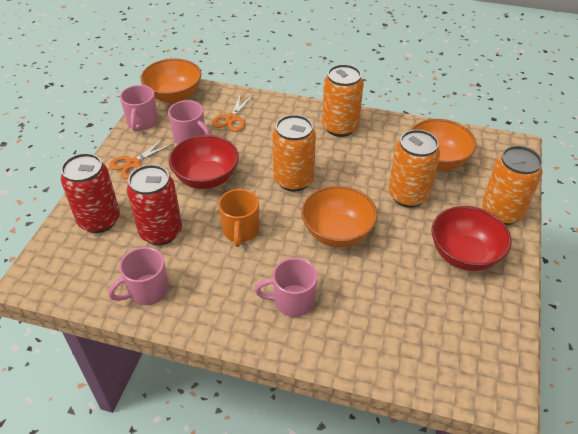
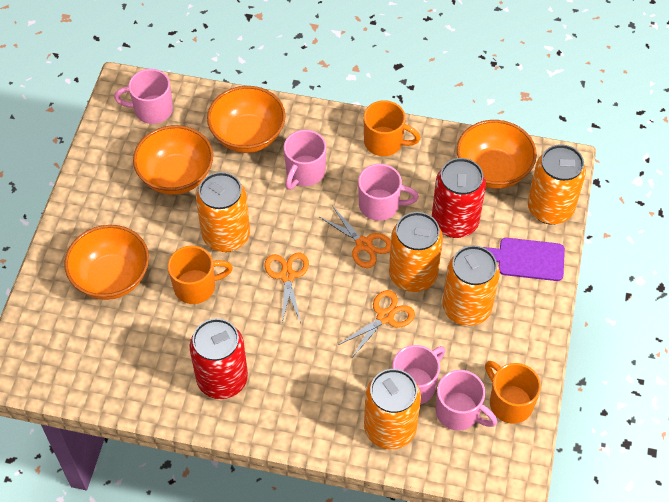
orange bowl: [140,58,201,103] [301,185,378,247] [410,119,477,171] = 3 -> [65,225,149,300] [133,125,213,195] [207,86,286,153] [457,120,537,189] = 4
orange can: [272,115,316,192] [322,64,364,137] [389,129,440,208] [482,146,543,225] = 4 -> [196,172,250,252] [364,369,421,449] [389,212,443,292] [442,245,500,326] [528,144,586,225] = 5
orange mug: [218,189,259,247] = 1 -> [168,246,233,304] [363,100,421,156] [485,361,541,424] = 3
orange scissors: [109,139,173,179] [212,93,253,132] = 2 -> [264,253,309,323] [320,206,391,268] [338,290,415,357] = 3
pink mug: [108,247,169,305] [120,85,158,132] [168,100,211,144] [255,258,318,317] = 4 -> [114,69,173,124] [284,130,326,190] [358,164,419,221] [392,345,445,404] [436,370,497,430] = 5
purple cutting board: none = 0 -> [484,238,565,281] = 1
red bowl: [169,135,239,189] [431,206,512,271] = 2 -> none = 0

